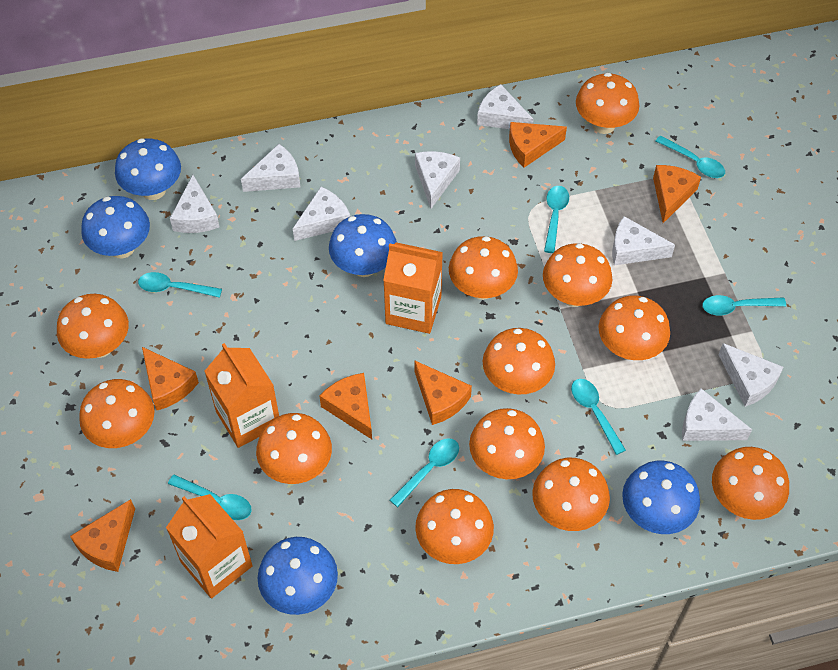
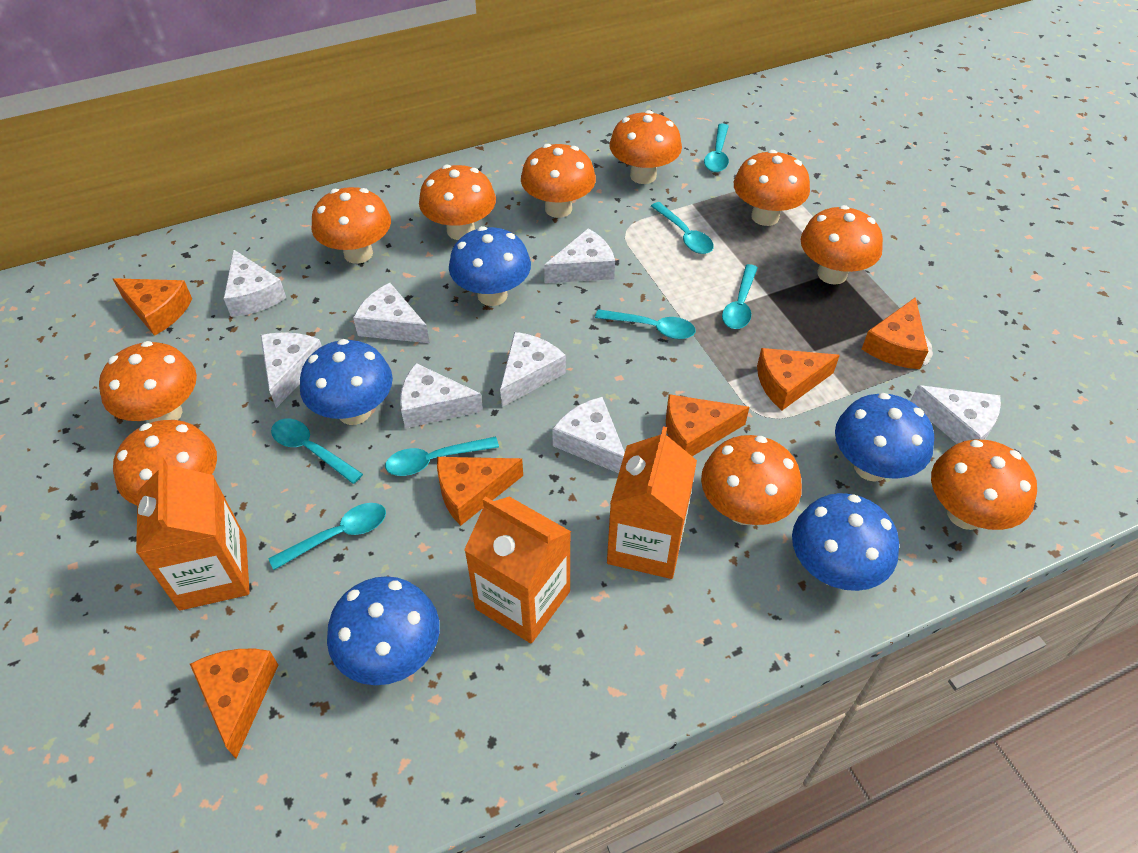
orange mushroom: [57,294,129,359] [79,379,155,448] [256,413,332,484] [415,489,494,564] [449,236,518,300] [469,408,545,479] [483,328,555,395] [532,458,610,531] [543,243,612,307] [576,73,639,134] [598,296,670,360] [712,447,789,520] = 12 -> [99,341,197,423] [113,420,217,505] [311,187,391,264] [419,164,496,240] [521,144,596,218] [609,110,682,184] [701,435,802,525] [734,150,810,226] [801,205,883,285] [931,439,1037,530] = 10

